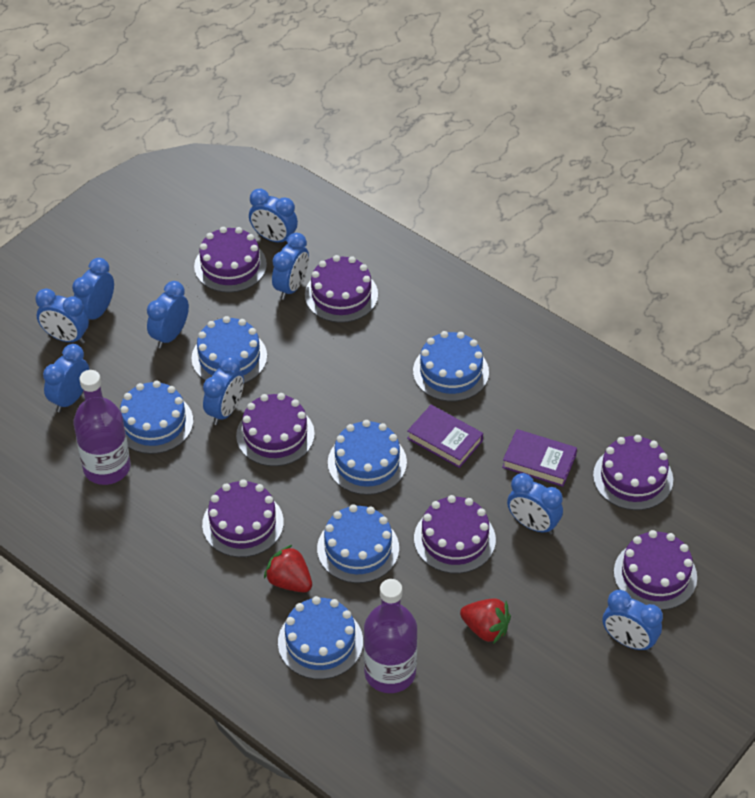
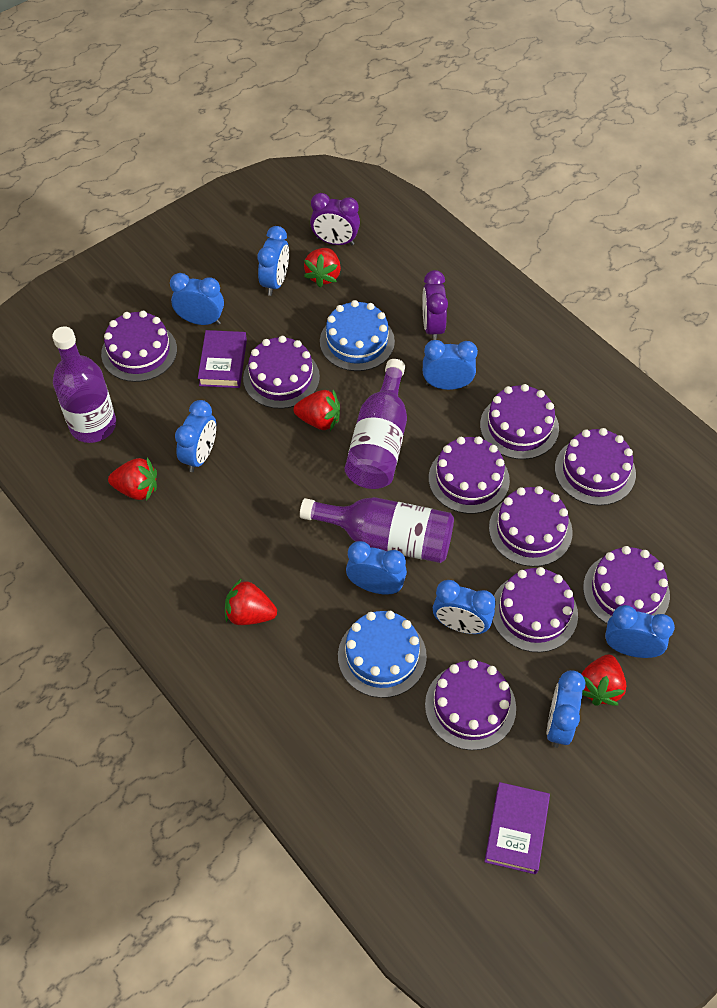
blue cake: [120,381,193,454] [192,316,267,384] [278,596,363,679] [317,504,399,583] [328,420,407,495] [413,331,489,401] = 6 -> [320,300,395,371] [338,611,427,698] = 2
blue clock: [36,289,89,344] [43,344,89,412] [72,258,114,323] [147,281,189,348] [203,355,244,425] [249,189,298,242] [272,233,309,300] [507,473,563,535] [603,590,663,652] = 9 -> [170,273,224,325] [175,400,216,472] [258,226,289,296] [346,541,407,595] [423,340,478,390] [433,580,496,634] [547,670,586,748] [605,605,675,658] = 8
purple bottle: [73,370,131,485] [364,579,417,693] = 2 -> [52,326,116,443] [300,497,454,563] [345,359,407,489] = 3
purple cake: [194,227,267,293] [202,479,284,557] [236,393,315,466] [305,255,378,323] [414,495,496,574] [593,435,673,510] [614,530,697,610] = 7 -> [101,311,177,382] [243,336,320,409] [425,659,516,750] [429,436,510,514] [480,384,559,459] [489,486,573,567] [493,567,578,652] [555,428,636,506] [583,546,670,624] = 9
purple clock: none = 0 -> [310,193,360,245] [422,270,448,340] = 2
red strawberry: [264,545,312,592] [460,598,511,644] = 2 -> [108,457,157,501] [225,578,277,625] [293,390,340,431] [304,248,341,287] [581,654,626,706] = 5

